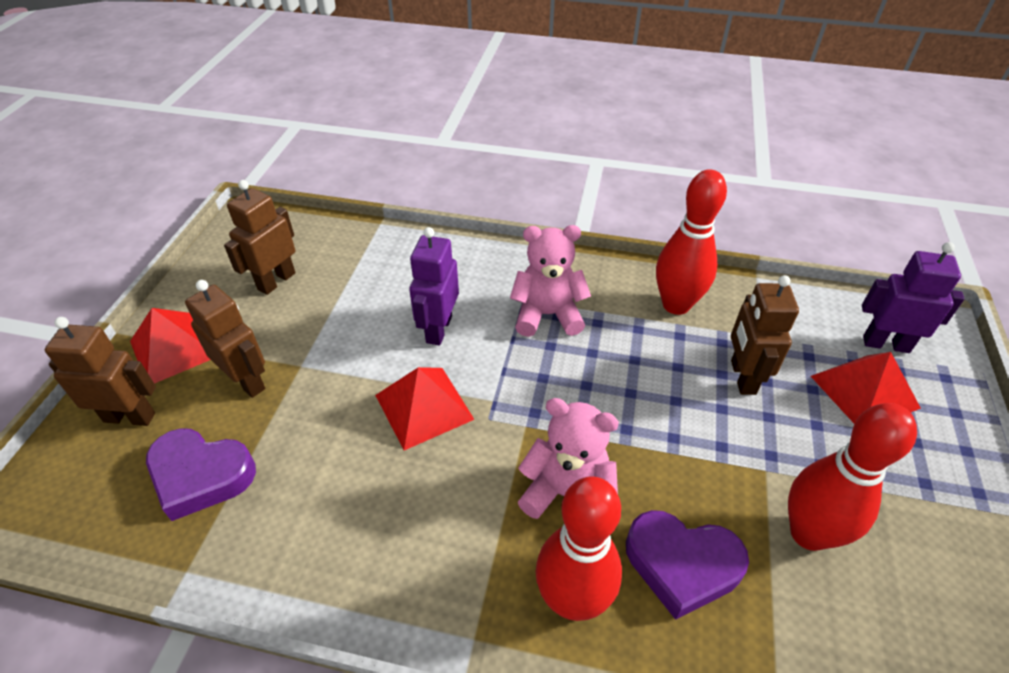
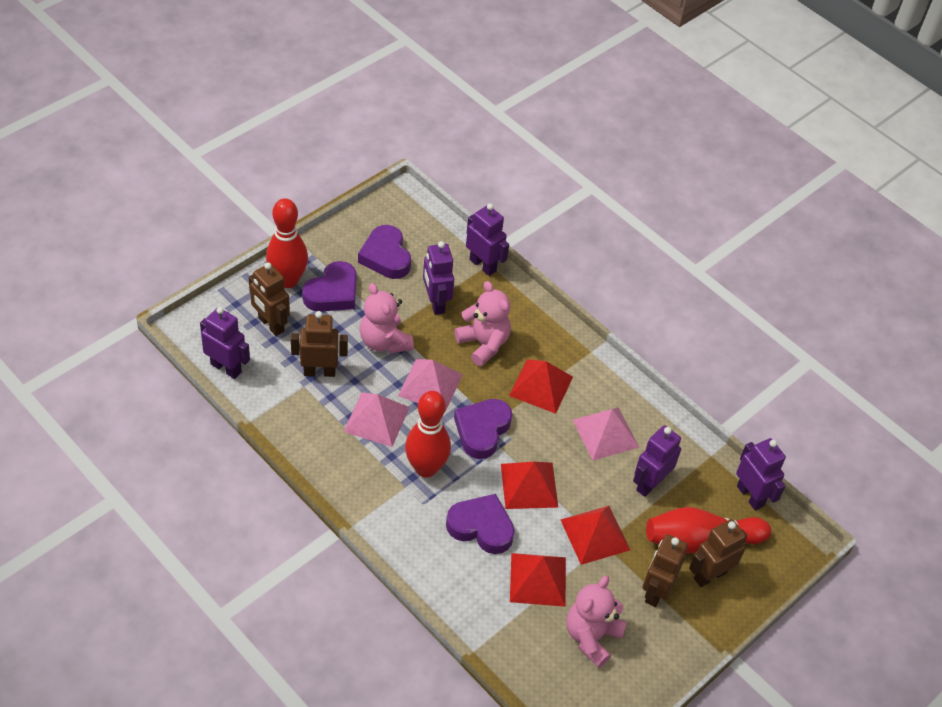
pink pyramid: none = 0 -> [343,392,410,447] [398,359,463,412] [573,407,639,461] = 3
pink teddy bear: [510,225,591,337] [518,398,619,519] = 2 -> [360,283,414,354] [455,281,511,366] [567,575,627,668] = 3
purple heart: [146,428,256,521] [626,510,749,620] = 2 -> [302,261,356,311] [358,225,411,279] [446,494,515,554] [454,399,512,459] = 4
purple robot: [409,227,459,345] [862,242,965,353] = 2 -> [200,307,250,379] [423,241,454,315] [466,204,509,276] [633,425,681,497] [736,438,786,510] = 5
red pyramid: [130,308,211,384] [375,367,475,450] [811,352,921,424] = 3 -> [501,462,558,509] [509,360,573,414] [510,553,566,607] [561,506,630,565] = 4

